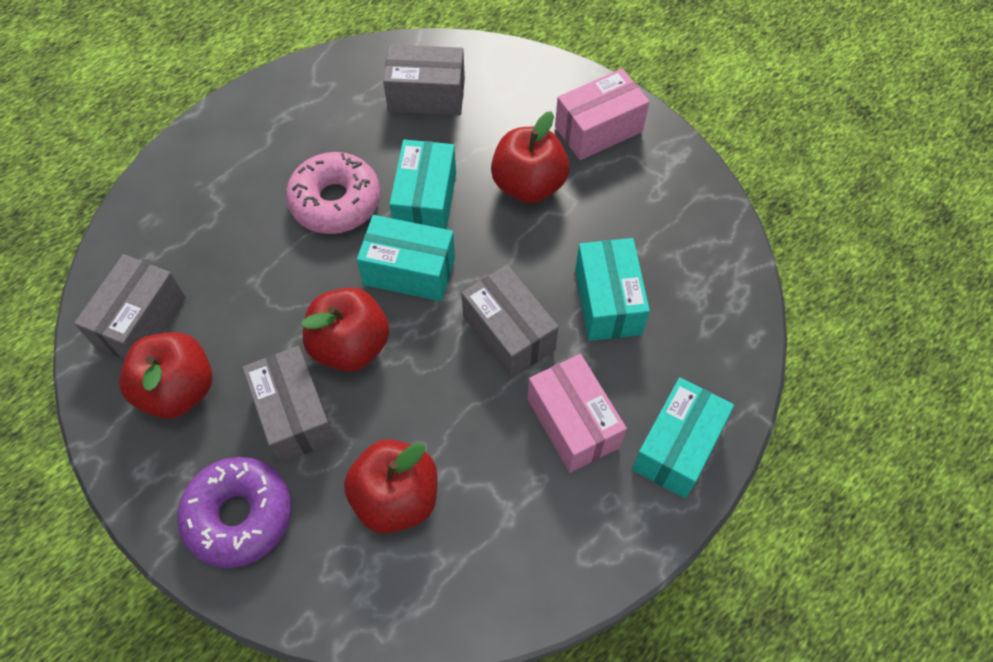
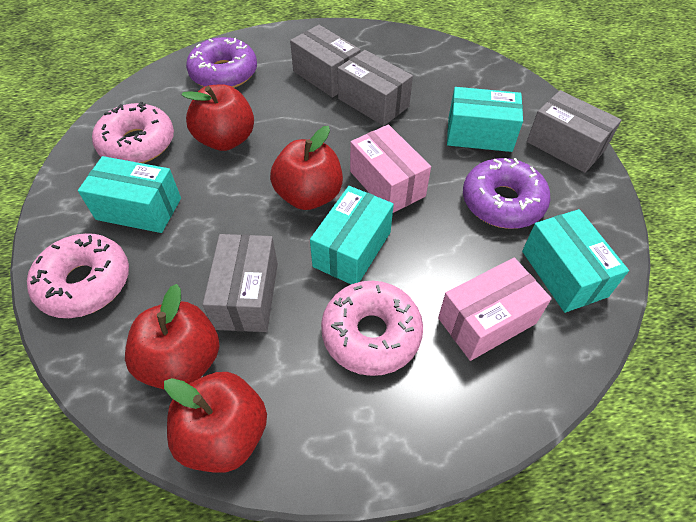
pink donut: [286,152,380,234] = 1 -> [27,233,129,318] [92,102,174,163] [321,281,423,376] = 3
purple donut: [177,457,291,568] = 1 -> [186,37,257,88] [463,158,551,229] = 2

